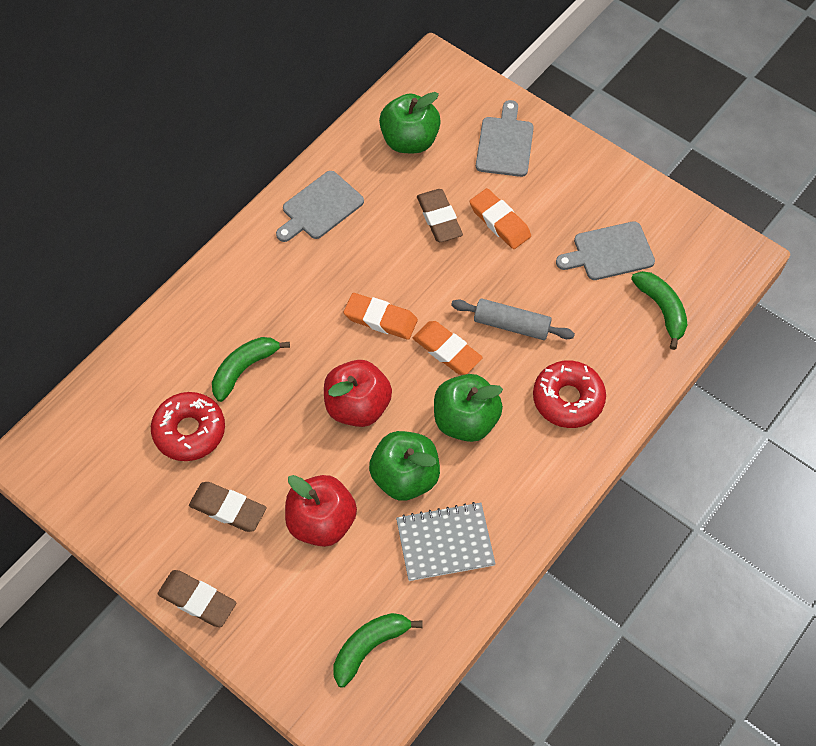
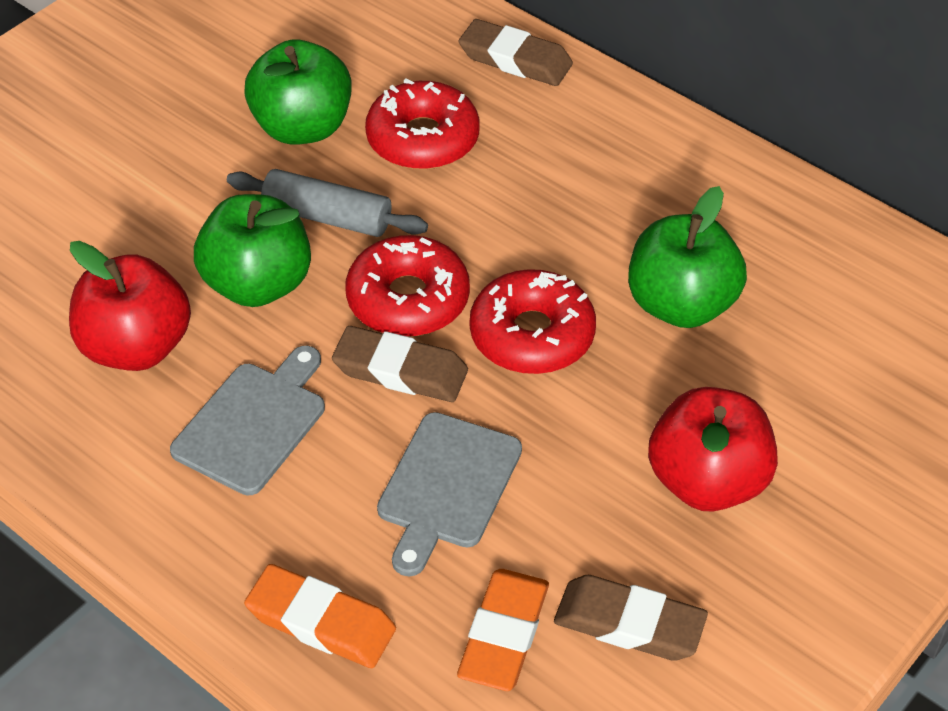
green banana: [212,337,290,402] [334,613,423,688] [631,271,687,350] = 3 -> none = 0
grey cutting board: [276,171,364,242] [476,100,534,177] [556,221,655,280] = 3 -> [170,346,325,495] [377,412,522,577] = 2
grey notebook: [396,502,496,581] = 1 -> none = 0
orange eraser: [344,293,418,340] [413,321,483,375] [470,188,531,249] = 3 -> [244,564,396,668] [457,569,549,691] = 2
red donut: [151,392,225,461] [533,360,606,428] = 2 -> [346,235,470,337] [365,78,480,170] [470,269,596,374] = 3

